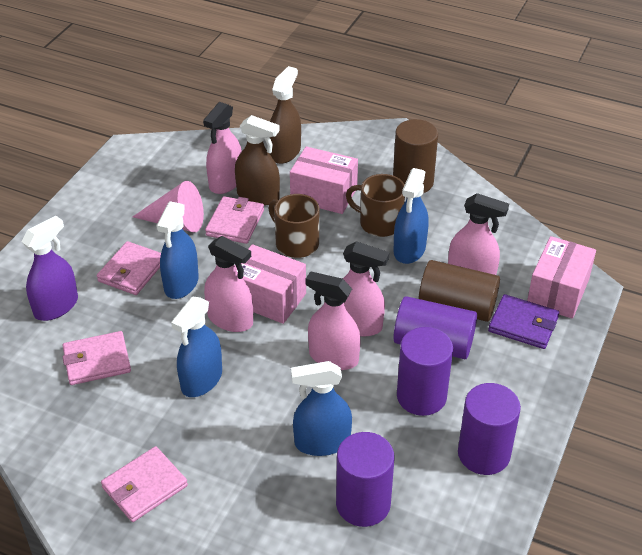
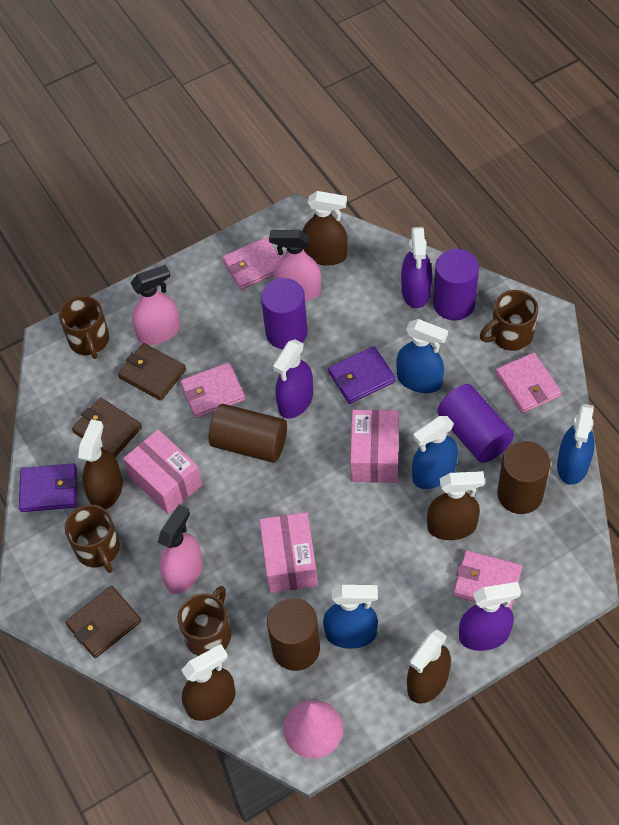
brown cylinder: [393,119,438,193] [418,260,500,322] = 2 -> [209,404,287,463] [267,598,320,671] [497,441,550,514] = 3
brown mug: [268,194,319,258] [346,174,405,237] = 2 -> [59,295,109,359] [65,505,120,573] [178,586,232,656] [480,290,538,351] = 4
brown spray bottle: [235,115,280,206] [269,66,301,164] = 2 -> [78,419,123,510] [182,644,235,721] [302,191,348,266] [407,629,451,704] [427,471,485,540] = 5
brown wallet: none = 0 -> [65,586,141,658] [72,398,142,457] [118,343,186,401] = 3
pink spray bottle: [203,102,242,194] [204,236,253,332] [305,271,361,370] [343,241,389,336] [448,193,509,275] = 5 -> [131,265,180,345] [158,504,203,594] [269,230,321,301] = 3
purple cylinder: [336,432,395,527] [393,296,477,359] [397,327,453,416] [458,383,521,475] = 4 -> [261,278,308,349] [433,249,479,321] [437,384,514,463] = 3
purple spray bottle: [22,216,78,321] = 1 -> [273,339,313,419] [401,227,432,308] [459,582,521,651] = 3
purple wallet: [488,294,559,349] = 1 -> [19,463,77,512] [328,346,396,404] = 2

